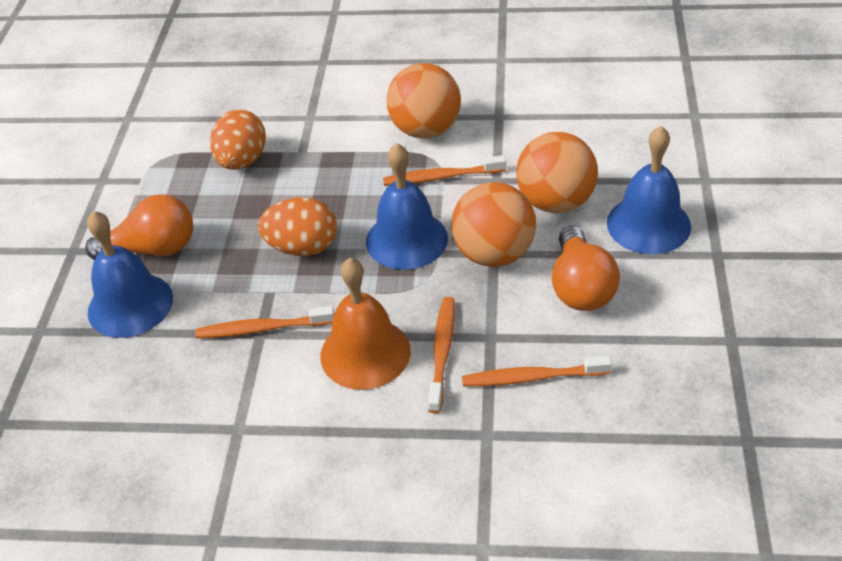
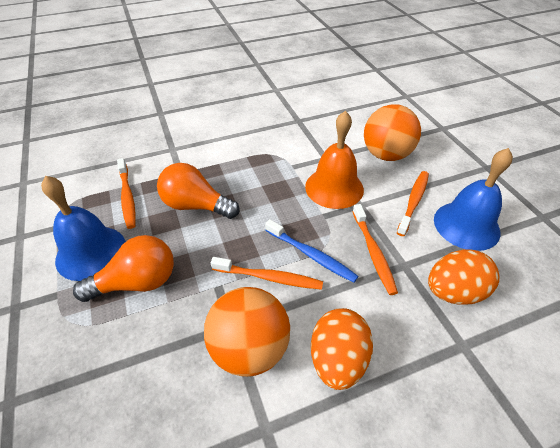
blue bell: [87,211,173,338] [366,143,448,270] [607,126,691,254] = 3 -> [41,176,126,281] [434,148,513,251] = 2
blue toothbrush: none = 0 -> [265,219,359,283] = 1
orange ball: [387,63,461,139] [451,182,536,267] [516,132,598,213] = 3 -> [204,287,290,377] [364,104,421,161] = 2

